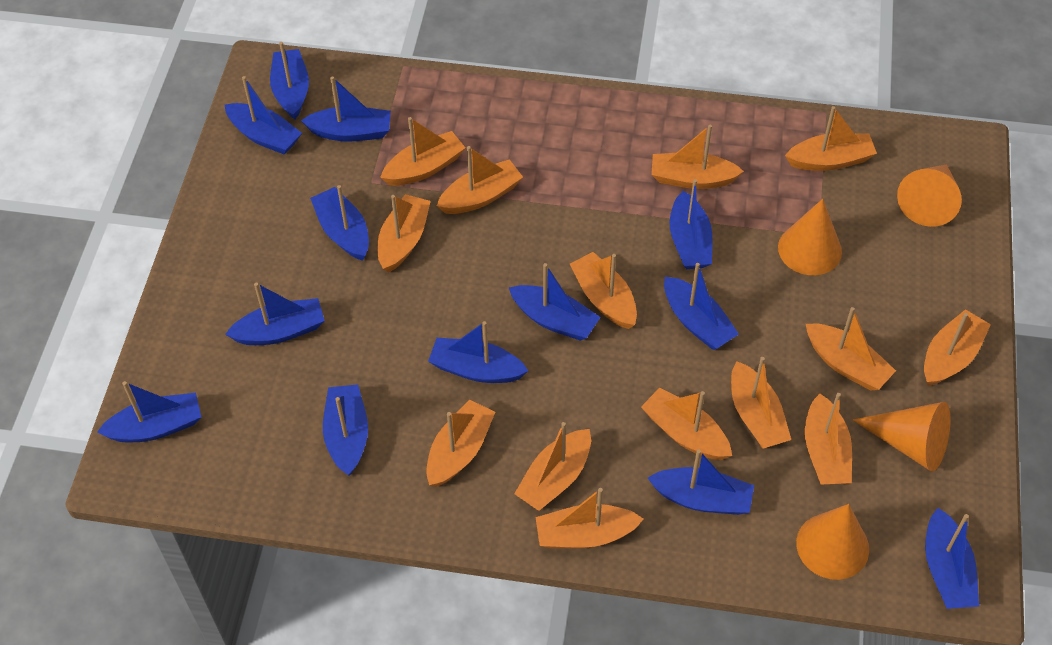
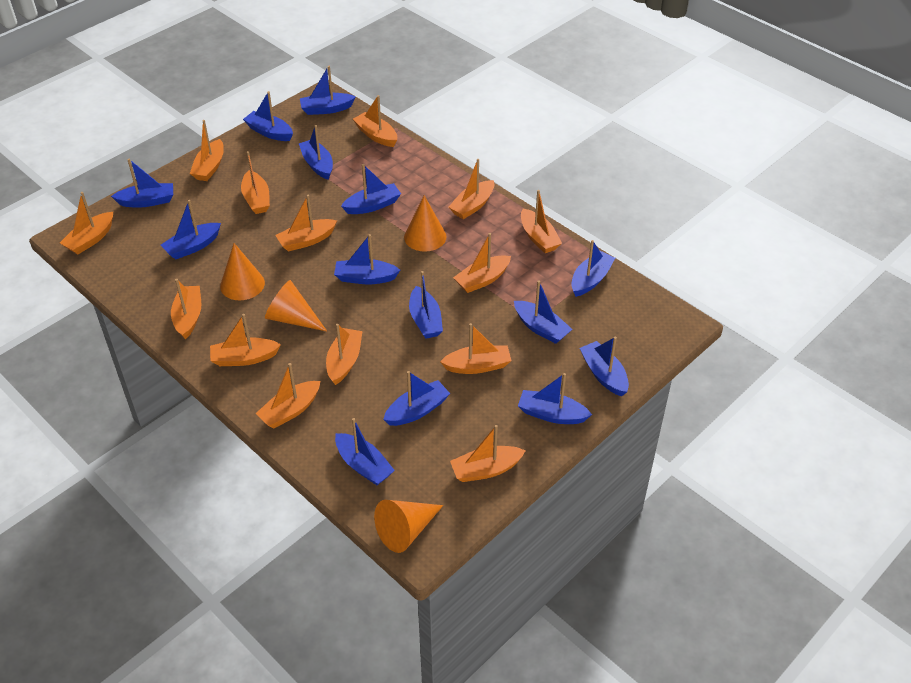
blue boat: [97,381,201,442] [225,76,302,155] [225,282,325,345] [270,42,309,120] [301,76,391,142] [310,185,369,261] [323,384,368,476] [428,321,528,383] [509,263,600,341] [648,449,754,515] [664,263,739,350] [670,179,712,269] [925,508,979,609] = 13 -> [111,159,173,208] [161,200,221,259] [243,91,293,141] [299,125,333,180] [300,66,356,115] [334,234,400,285] [335,418,395,485] [341,164,401,214] [383,371,450,426] [409,271,443,339] [514,280,572,344] [518,373,592,424] [571,240,615,297] [580,337,629,397] = 14

